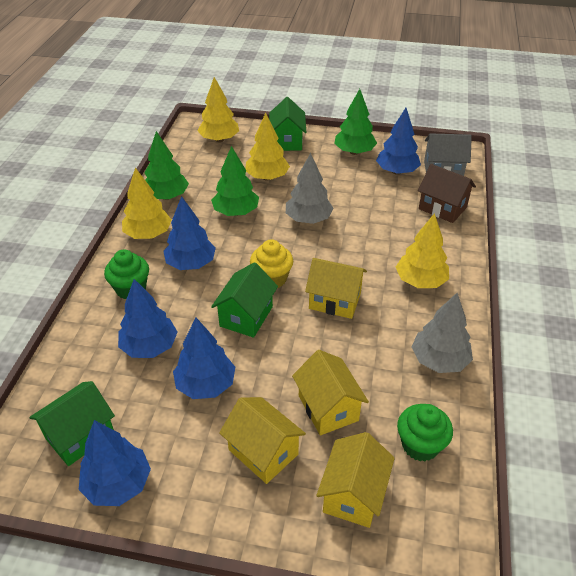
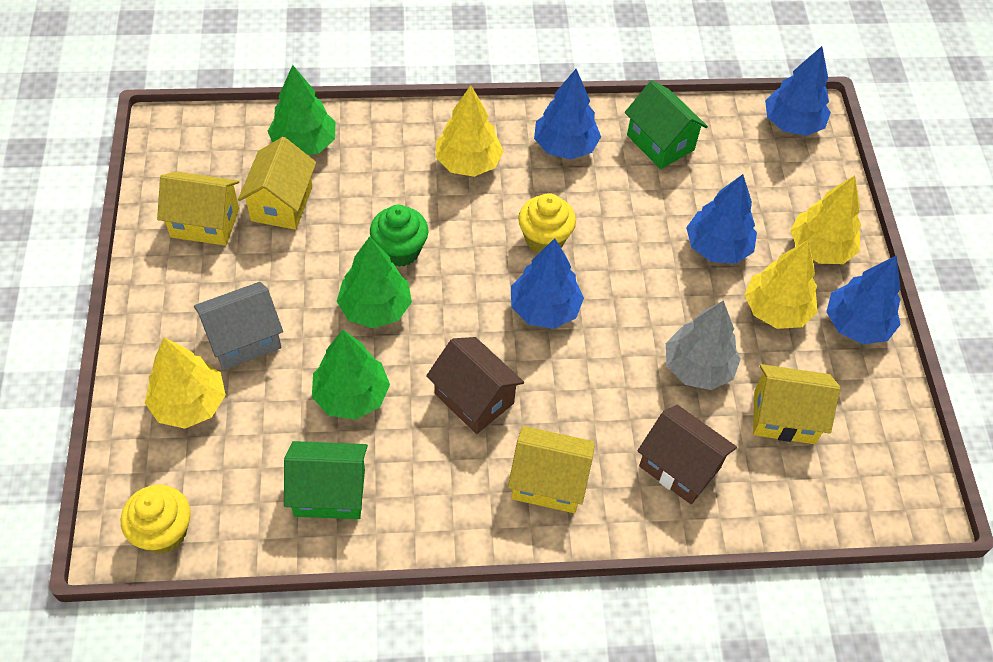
brown house: [418,164,476,223] = 1 -> [426,337,524,434] [638,405,737,504] = 2
green cupcake: [104,249,149,299] [397,404,453,461] = 2 -> [370,205,428,267] = 1
green house: [30,381,115,466] [211,262,278,338] [269,97,306,151] = 3 -> [284,441,368,519] [625,80,708,169] = 2
grey tree: [286,153,334,224] [412,293,473,373] = 2 -> [666,300,741,390] = 1
yellow cupcake: [250,239,293,288] = 1 -> [121,485,191,554] [518,193,576,254] = 2

